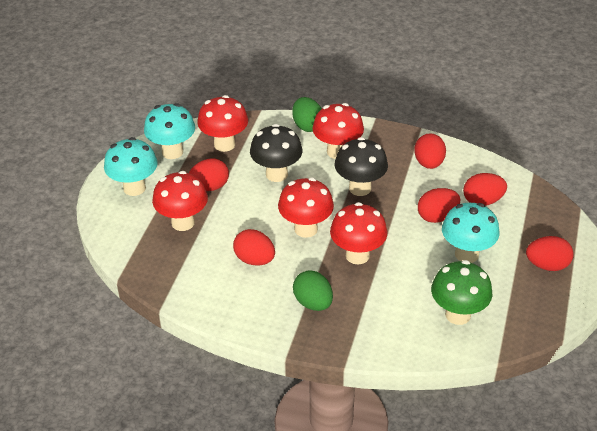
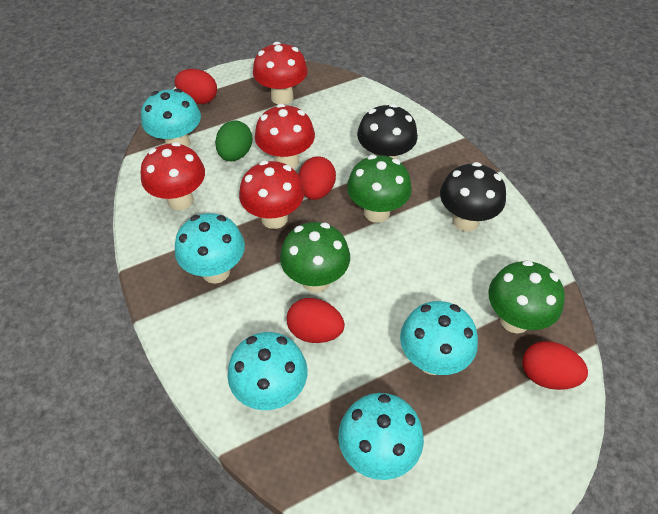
green egg: [292,97,322,132] [293,271,333,311] = 2 -> [215,120,252,161] = 1
green mushroom: [431,260,492,325] = 1 -> [280,222,350,293] [347,155,412,223] [488,260,565,334] = 3
red egg: [189,158,229,191] [233,229,275,265] [414,133,446,169] [418,188,460,223] [463,173,507,206] [526,236,574,271] = 6 -> [175,69,217,104] [287,298,345,343] [298,156,336,200] [522,341,588,390] = 4
red mushroom: [152,171,208,231] [197,95,248,152] [278,178,334,238] [312,103,364,159] [330,202,388,264] = 5 -> [141,142,205,210] [239,160,304,229] [253,42,308,105] [255,104,315,169] = 4
turquoise mushroom: [104,137,158,196] [144,103,195,159] [442,203,500,263] = 3 -> [141,89,201,147] [175,213,245,284] [227,332,307,410] [338,393,424,480] [400,301,478,375] = 5

